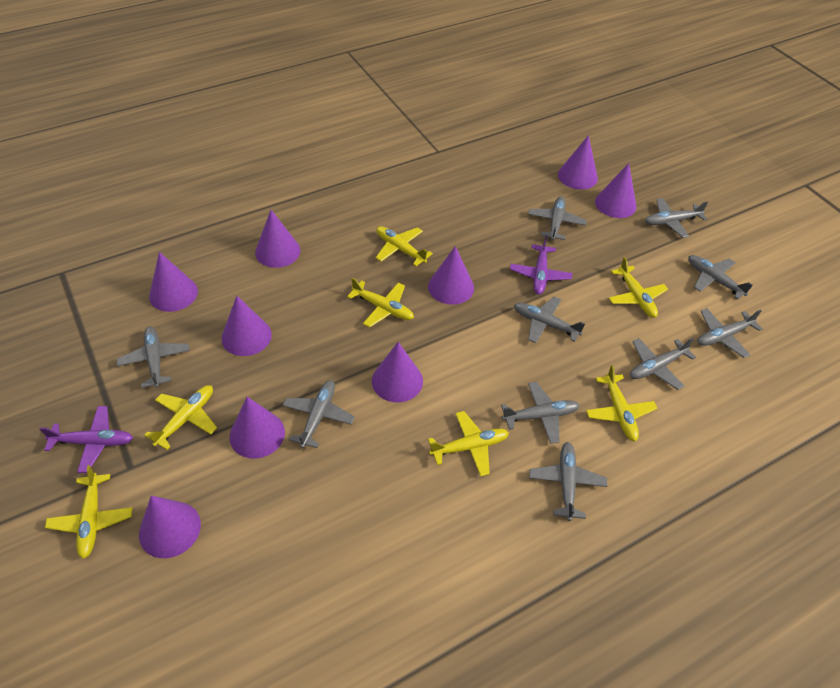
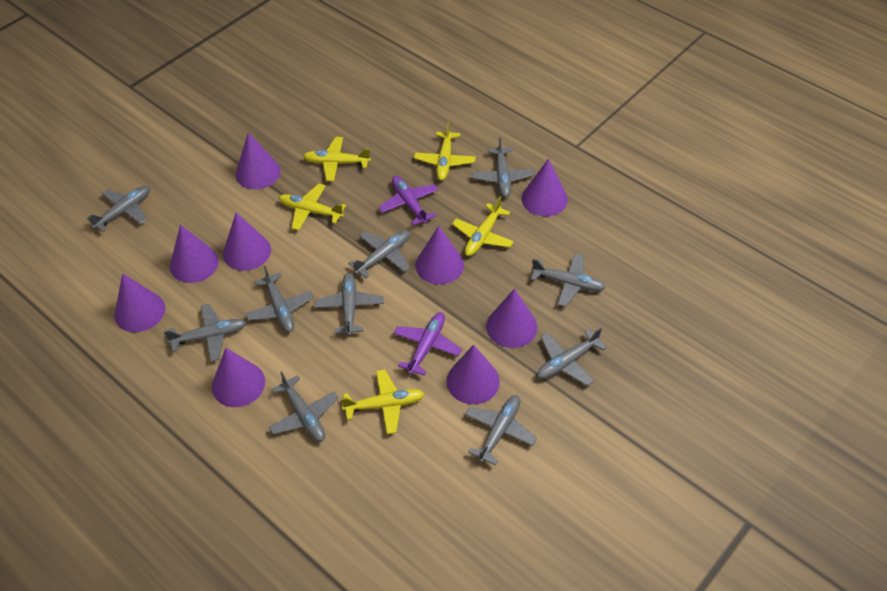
yellow plane: [45,465,132,559] [144,385,217,450] [347,278,414,327] [376,226,433,266] [428,411,509,477] [586,365,657,442] [609,257,668,318] = 7 -> [279,184,346,231] [303,137,371,181] [340,369,424,434] [414,122,476,181] [452,197,514,256] = 5

